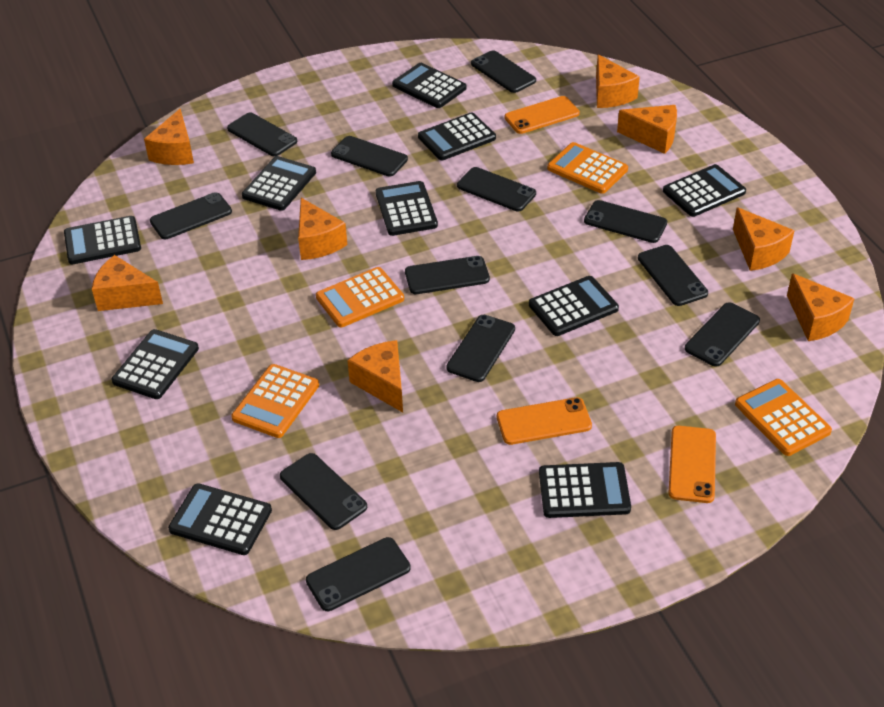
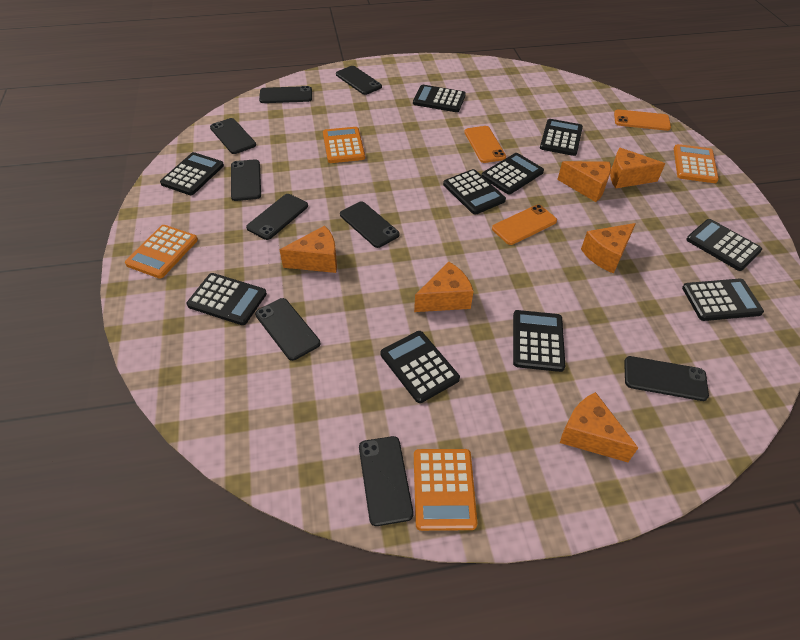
black phone: [150,192,232,239] [227,113,297,156] [280,453,367,530] [306,537,411,611] [331,136,408,177] [405,256,490,294] [446,315,515,382] [457,167,536,212] [471,50,536,93] [584,200,667,243] [638,245,708,306] [685,302,760,367] = 12 -> [210,118,256,154] [231,159,261,201] [246,194,308,240] [255,298,320,361] [259,86,312,103] [336,66,382,95] [340,201,400,248] [359,436,414,526] [624,356,709,401] = 9
orange cheese: [92,255,163,311] [144,109,194,165] [298,198,347,260] [347,340,403,412] [596,54,640,108] [617,105,677,154] [733,207,795,271] [787,273,855,341] = 8 -> [280,226,337,273] [414,261,474,312] [557,161,611,202] [560,392,638,462] [581,223,636,274] [610,148,665,189] = 6

